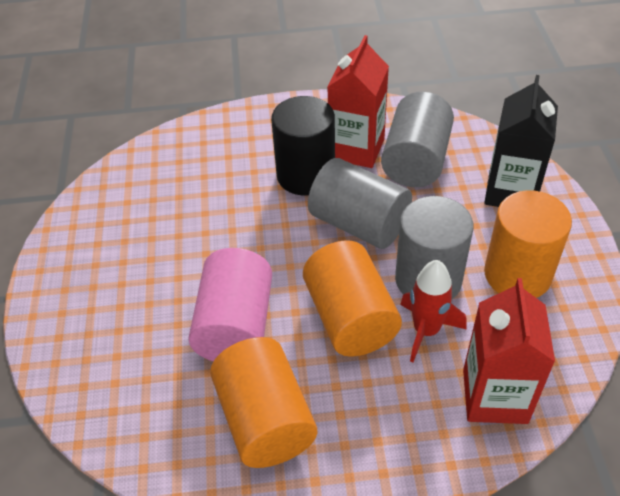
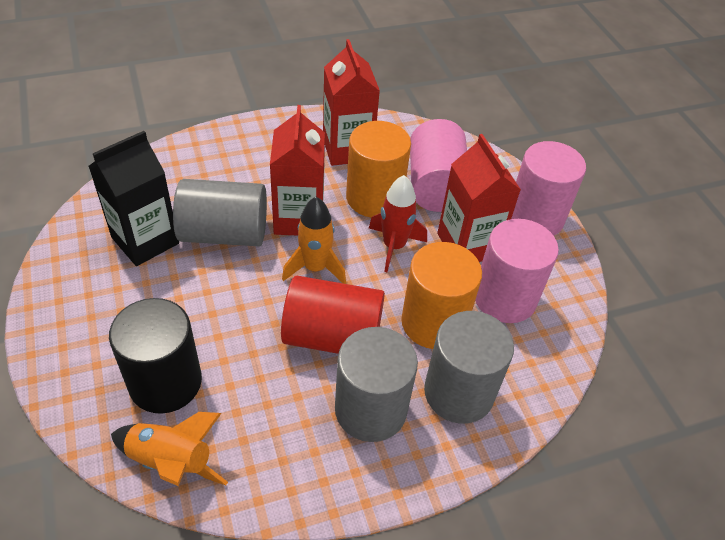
orange cylinder: [210,337,317,468] [303,240,402,357] [484,190,572,298] = 3 -> [346,121,411,217] [401,242,482,349] = 2
orange rocket: none = 0 -> [111,412,228,486] [282,197,346,284] = 2
pink cylinder: [188,248,272,361] = 1 -> [410,119,467,212] [475,219,559,323] [511,141,586,236] = 3
red carton: [328,35,389,168] [463,278,555,424] = 2 -> [270,105,325,236] [323,39,380,166] [437,134,521,262] = 3
red cylinder: none = 0 -> [281,276,385,354] = 1

